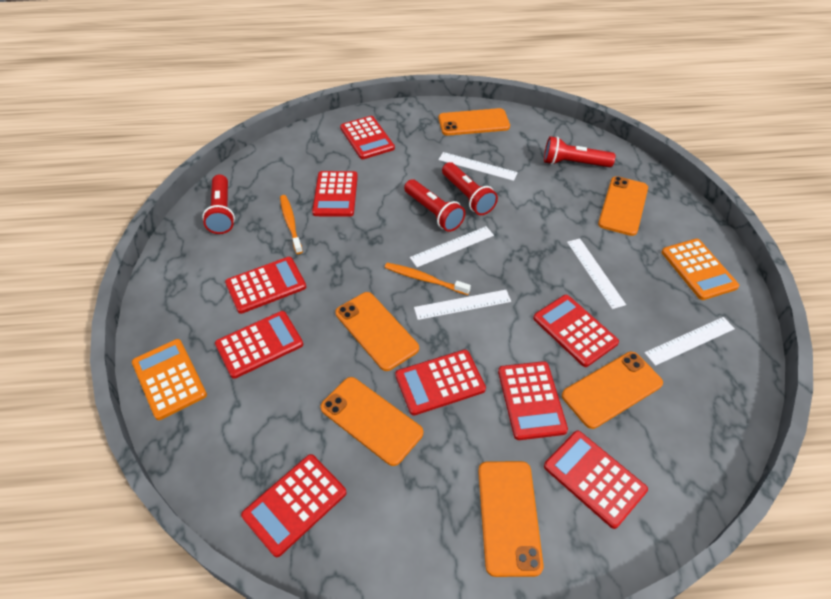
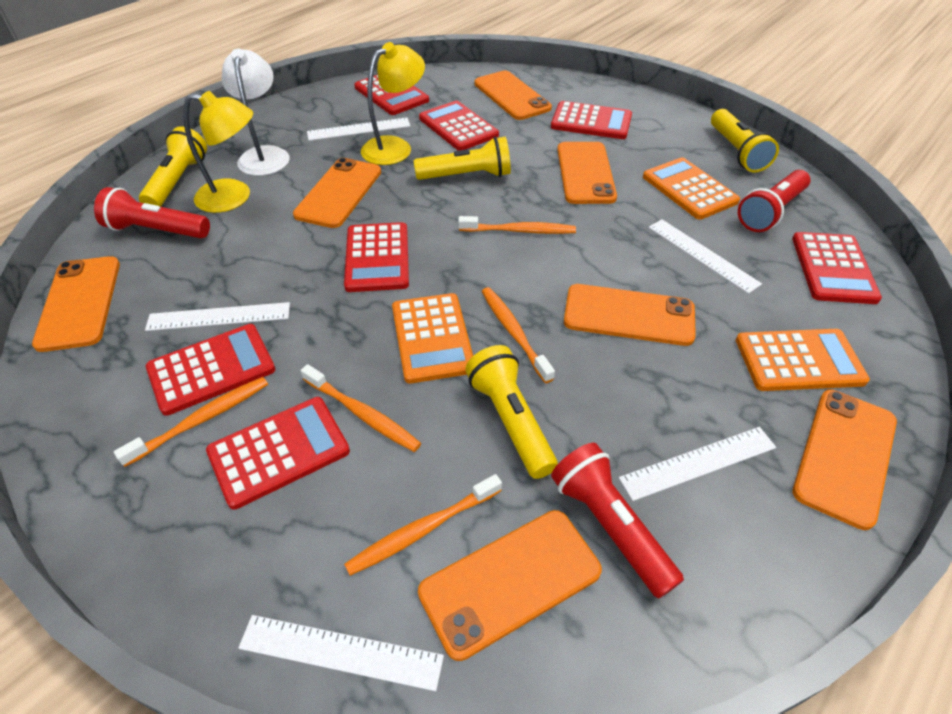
orange calculator: [132,339,207,420] [661,239,740,300] = 2 -> [392,293,473,383] [643,157,740,220] [736,329,870,391] = 3
orange phone: [320,377,423,466] [335,292,419,371] [439,108,510,136] [478,461,544,577] [562,352,663,429] [598,176,648,236] = 6 -> [32,256,120,352] [293,158,381,228] [418,510,602,661] [474,71,552,120] [557,142,617,204] [564,284,696,346] [793,389,897,530] = 7
orange toothbrush: [280,195,303,254] [385,263,471,295] = 2 -> [114,377,268,467] [301,364,421,452] [344,474,502,576] [458,216,576,234] [482,287,555,383] = 5
red calculator: [215,311,303,379] [225,257,306,314] [241,454,347,557] [312,171,358,217] [340,116,395,159] [395,350,486,415] [498,361,568,440] [533,295,619,367] [544,431,648,529] = 9 -> [146,324,276,416] [206,397,350,510] [344,222,409,292] [354,75,429,115] [419,101,499,151] [551,101,632,139] [792,232,882,304] = 7
red flashlight: [202,174,235,234] [404,179,465,232] [442,162,498,215] [544,136,615,167] = 4 -> [94,187,210,238] [551,443,684,598] [738,170,810,232] = 3
white lamp: none = 0 -> [221,49,290,176] = 1
yellow flashlight: none = 0 -> [139,126,207,207] [414,136,511,180] [465,345,558,479] [711,109,779,172] = 4
yellow lamp: none = 0 -> [183,91,253,213] [361,42,425,165] = 2

